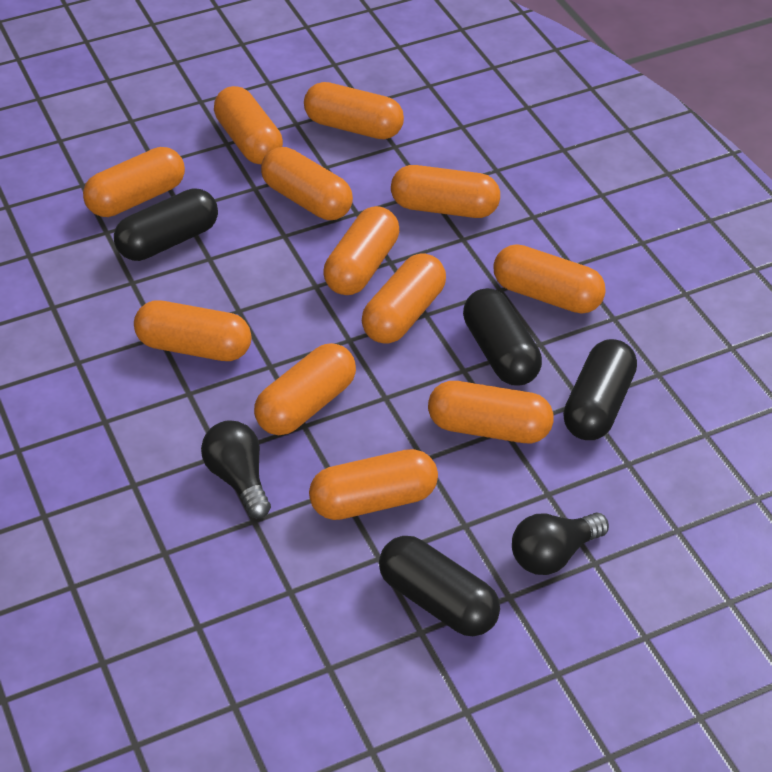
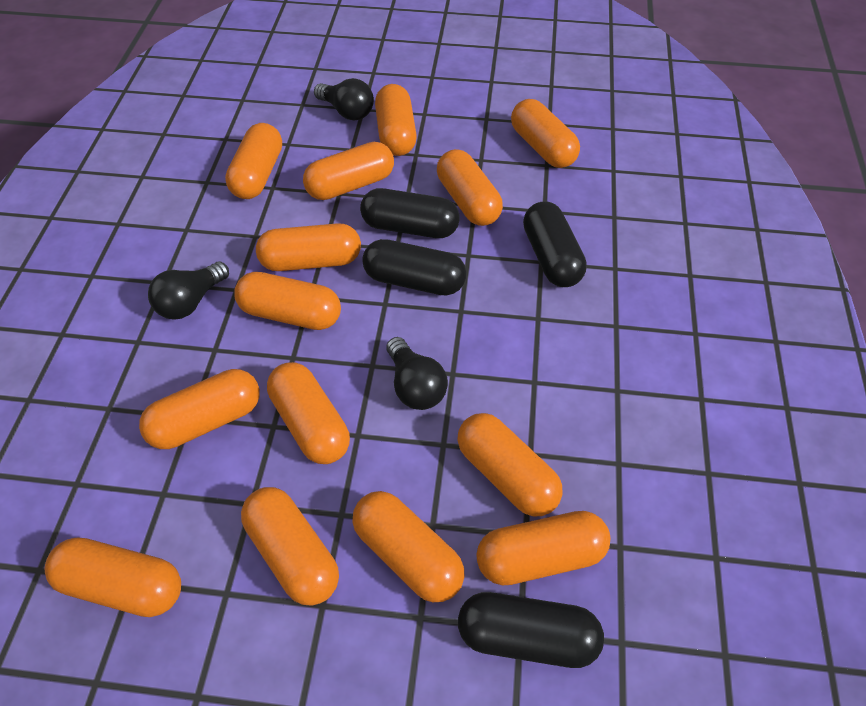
black light bulb: [201,420,271,518] [512,513,609,575] = 2 -> [148,261,229,320] [314,78,374,120] [386,337,448,410] = 3
orange capsule: [83,147,185,217] [134,300,251,361] [214,86,283,164] [254,343,356,435] [261,147,353,220] [304,82,404,139] [309,449,438,520] [324,206,399,295] [362,254,446,344] [391,165,500,218] [428,381,554,443] [493,244,606,314] = 12 -> [44,538,181,617] [139,369,260,449] [225,123,282,199] [234,272,341,330] [241,487,339,606] [256,223,361,271] [267,362,350,464] [303,142,394,200] [352,491,464,602] [375,84,417,156] [437,149,503,226] [458,413,562,517] [476,511,610,585] [511,99,580,168] = 14

